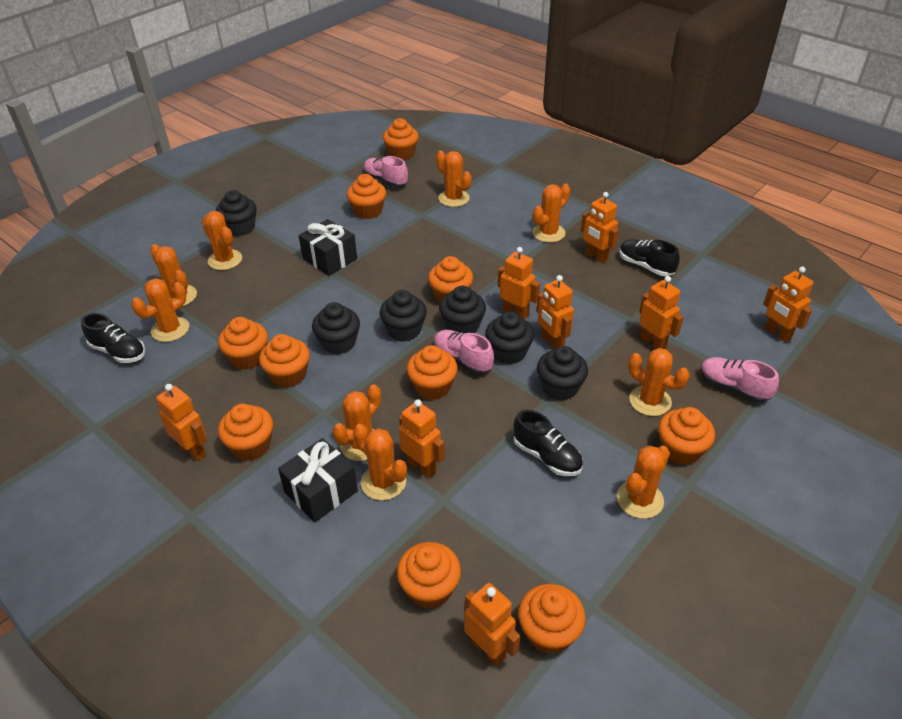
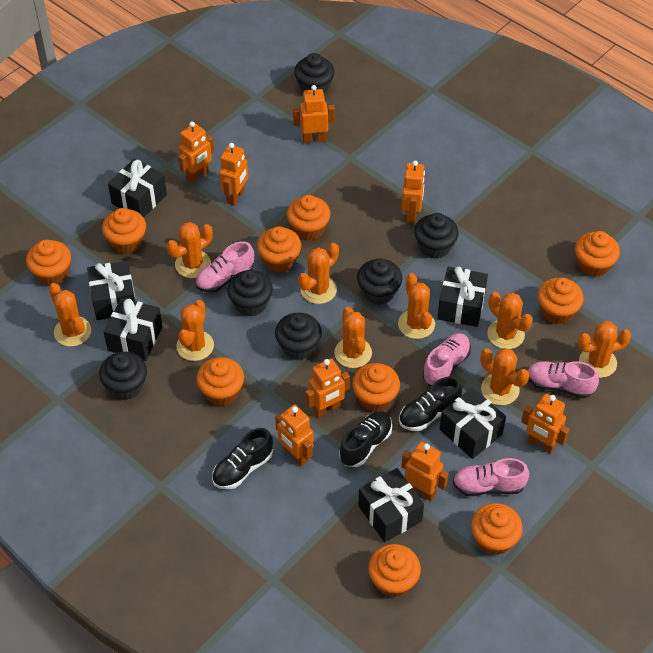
black gift: [278,438,358,523] [299,219,357,276] = 2 -> [87,261,135,320] [104,298,163,361] [108,158,167,218] [358,468,424,542] [437,266,488,327] [440,387,506,459] = 6
pink shoe: [363,156,408,187] [434,330,494,374] [700,357,779,403] = 3 -> [195,241,254,293] [422,333,471,386] [453,458,529,496] [527,361,599,398] = 4

